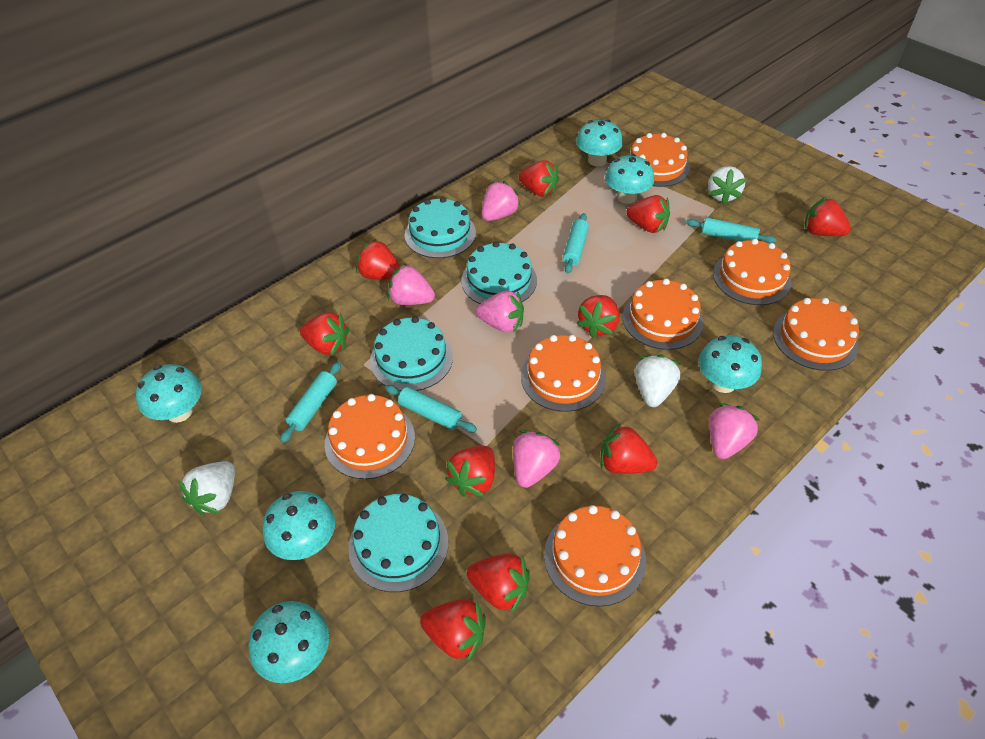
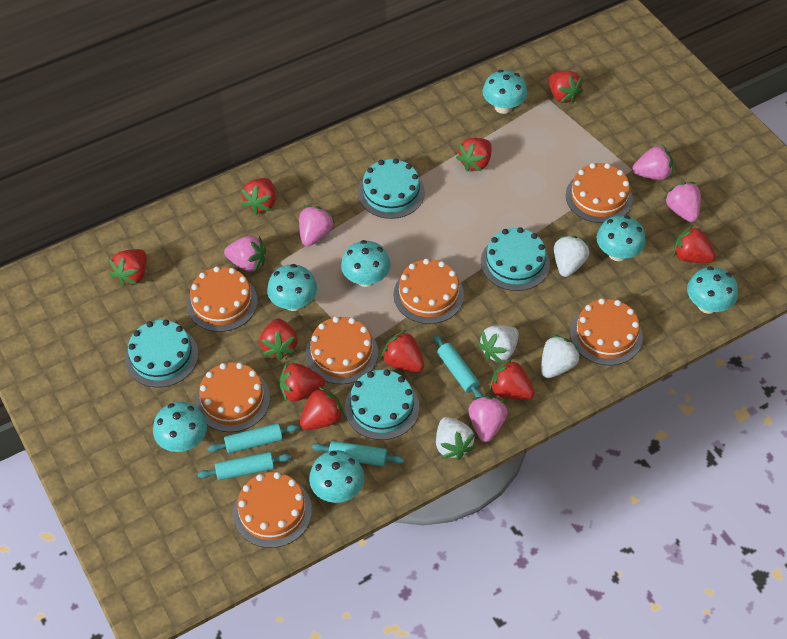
turquoise mushroom: [136,364,202,423] [248,601,329,683] [262,491,335,560] [576,119,623,166] [605,154,654,204] [699,335,762,393] = 6 -> [153,402,207,452] [267,264,317,311] [309,450,364,503] [341,240,390,287] [483,70,527,114] [597,215,646,261] [687,267,738,314] = 7
white strawberry: [178,461,235,515] [635,354,680,407] [708,166,746,205] = 3 -> [436,417,475,460] [478,325,519,364] [541,334,581,378] [554,235,590,277] = 4

